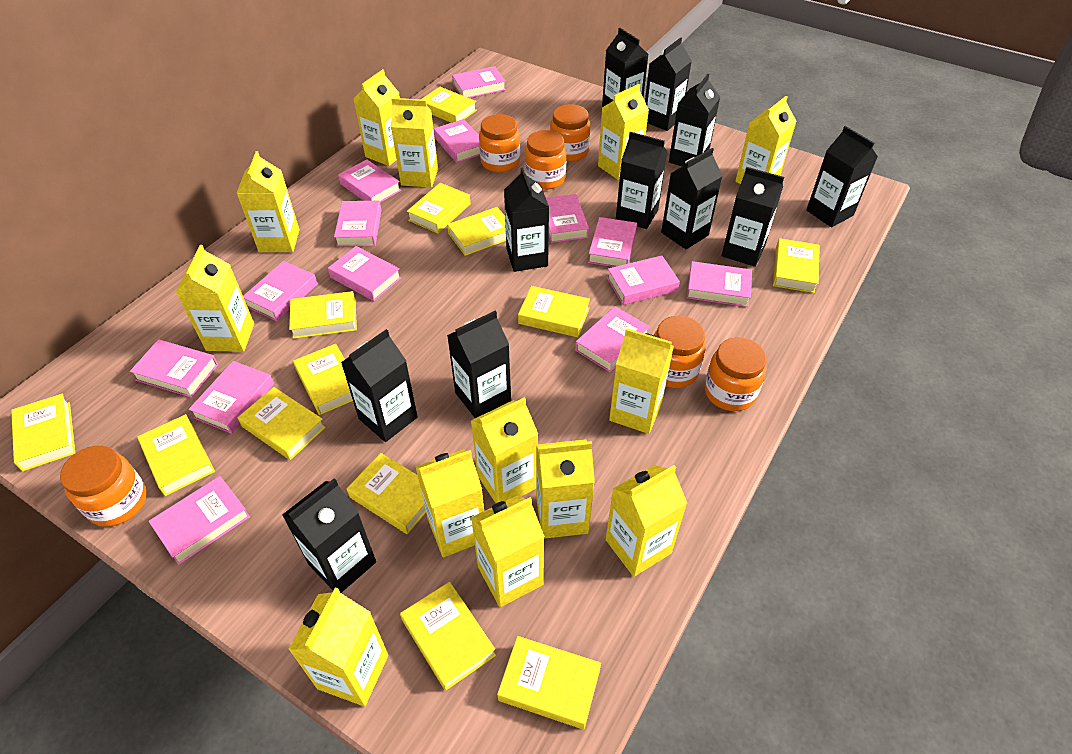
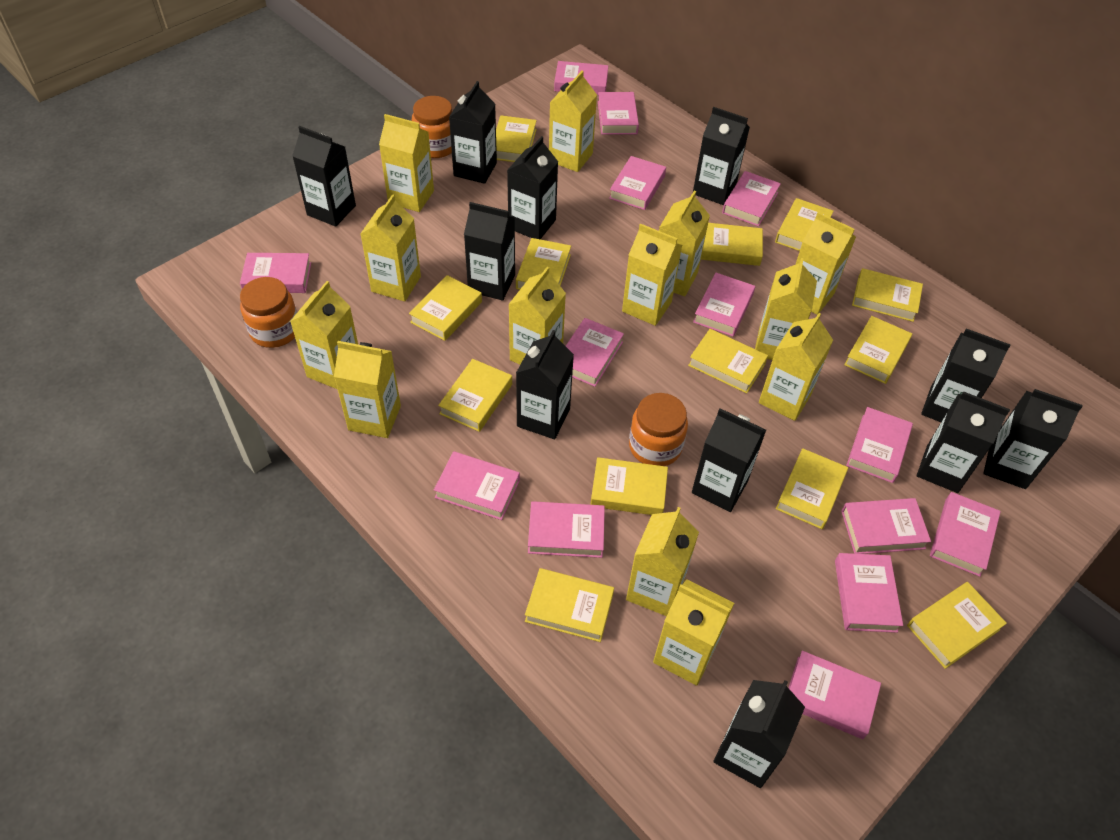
orange jar: [60,446,147,527] [479,114,520,173] [524,130,566,190] [550,104,590,162] [654,316,706,388] [705,337,767,411] = 6 -> [240,277,297,348] [412,96,452,158] [629,393,688,466] = 3

